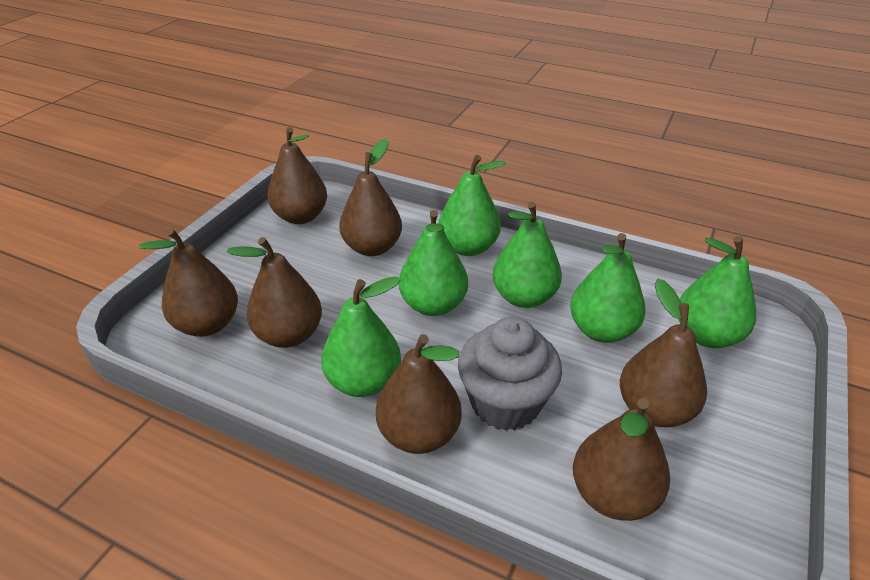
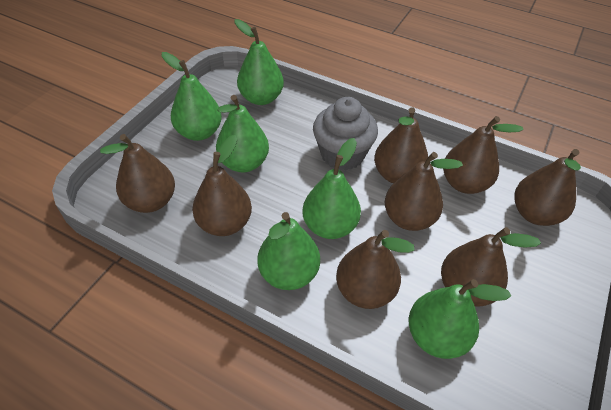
brown pear: [139,228,238,337] [227,237,322,348] [267,127,327,224] [339,139,402,256] [376,334,462,454] [573,398,670,521] [620,279,707,428] = 7 -> [100,134,175,213] [192,135,252,236] [336,230,414,309] [374,107,428,183] [385,152,463,231] [441,227,541,307] [443,116,524,194] [514,149,581,226] = 8

